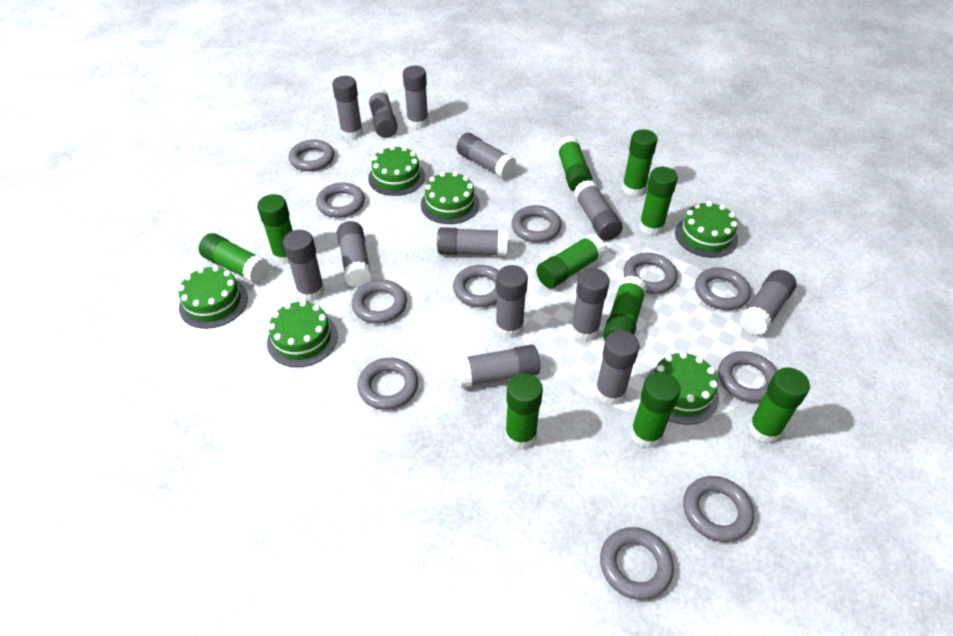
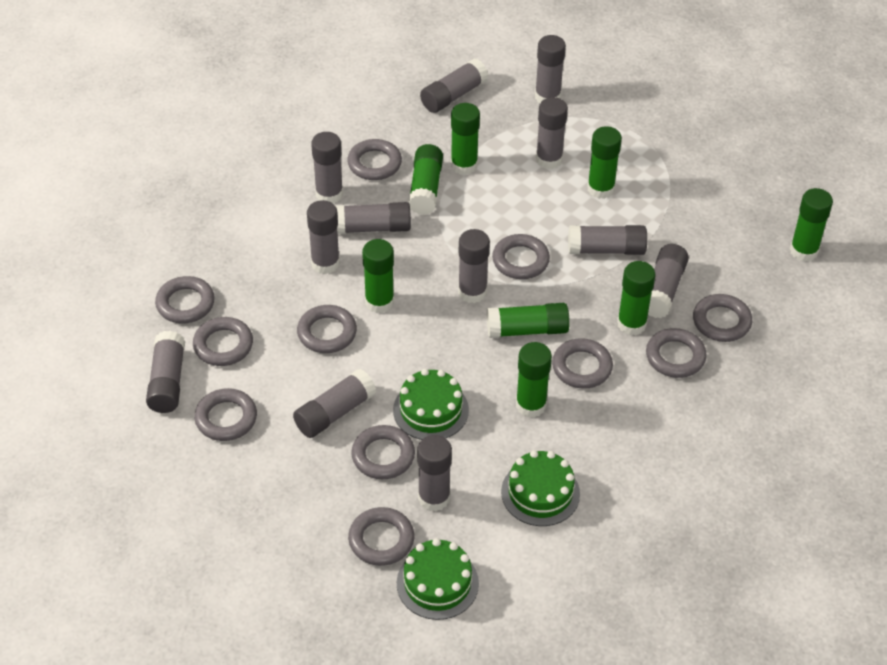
green cake: [178,265,248,329] [267,300,338,367] [368,145,425,196] [421,171,479,224] [643,352,719,425] [675,201,738,258] = 6 -> [393,369,469,440] [397,538,479,620] [501,450,580,526] = 3
green glue stick: [199,233,269,284] [257,194,293,264] [505,373,543,449] [536,234,606,288] [557,136,593,192] [603,276,647,340] [622,129,658,197] [630,372,681,448] [639,167,678,235] [748,368,810,443] = 10 -> [362,239,394,313] [409,144,443,215] [451,103,480,175] [487,303,570,338] [516,342,552,418] [587,126,622,199] [617,261,655,335] [790,188,833,262] = 8
grey glue stick: [283,230,325,301] [332,76,363,140] [337,221,372,288] [367,88,398,138] [403,65,429,129] [437,227,508,256] [455,345,540,388] [457,133,516,179] [495,265,528,338] [571,268,610,341] [574,180,623,241] [595,330,639,405] [740,270,797,336] = 13 -> [146,331,185,413] [293,369,376,438] [307,200,340,274] [311,132,343,203] [335,202,411,234] [417,435,452,512] [420,59,488,113] [458,229,490,303] [535,35,566,103] [536,97,568,169] [568,225,647,255] [648,244,689,318] = 12

